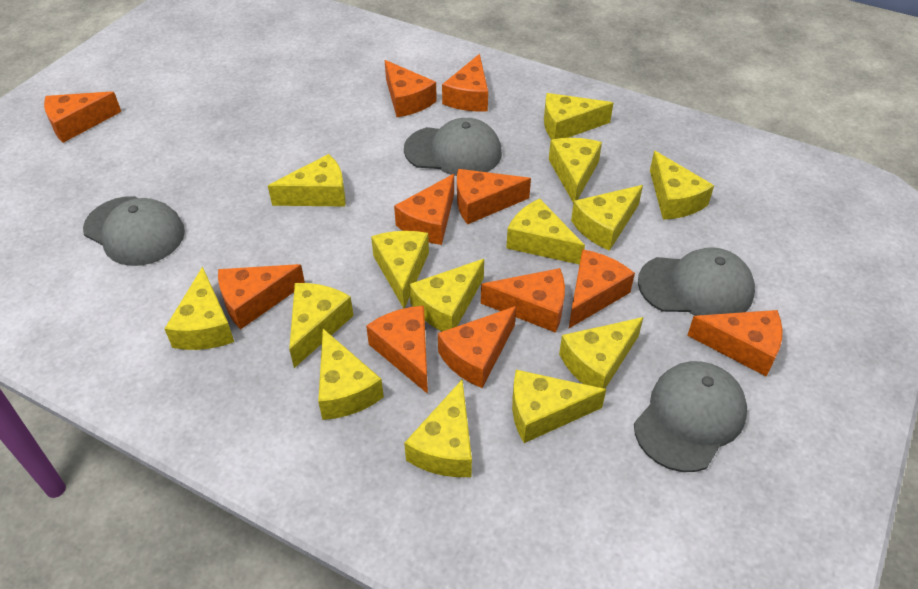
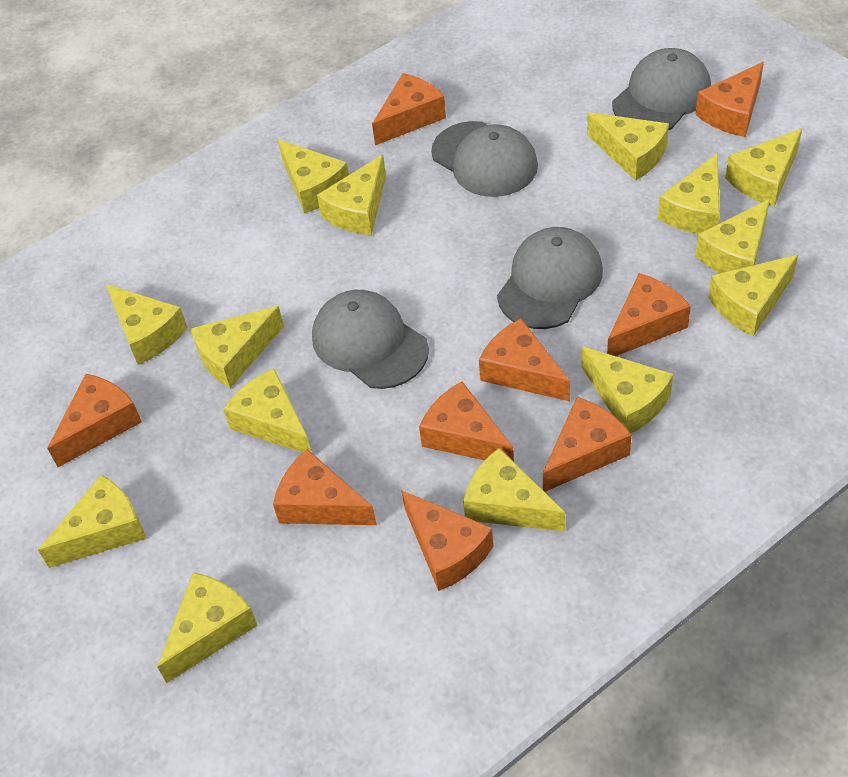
orange cheese: [44,91,122,143] [218,264,305,329] [366,306,428,394] [385,60,437,117] [394,174,454,245] [438,306,516,388] [442,54,488,112] [457,169,531,225] [481,268,565,333] [569,249,635,328] [687,310,782,377] = 11 -> [47,374,142,467] [273,449,377,525] [372,73,446,145] [402,491,493,591] [419,381,514,462] [479,318,570,401] [543,397,632,492] [607,273,691,356] [695,62,764,137] = 9

